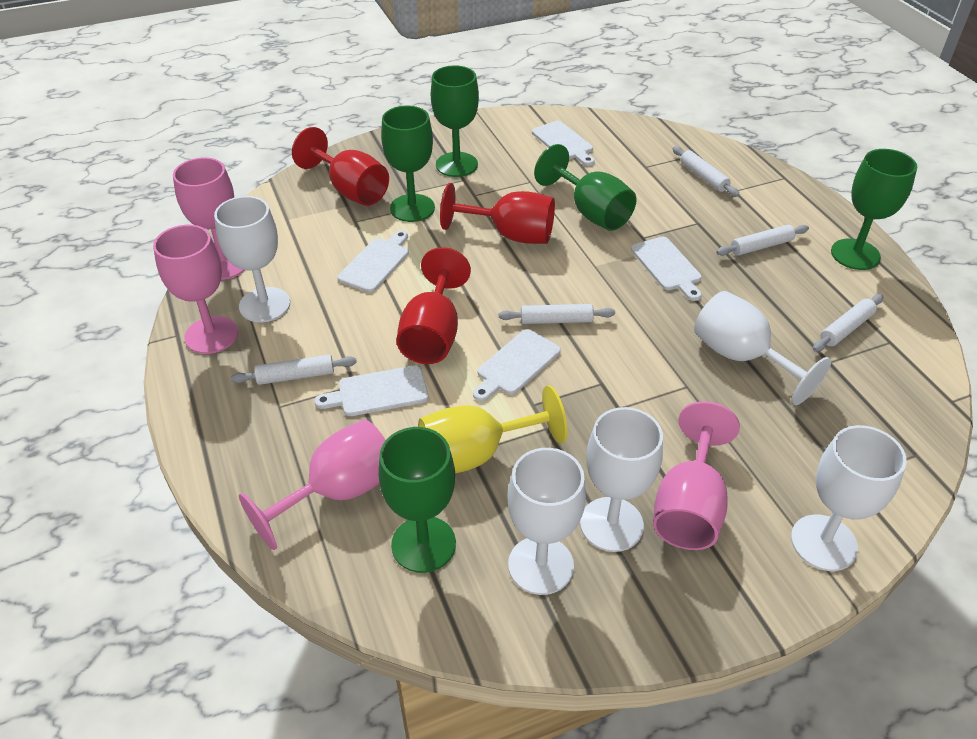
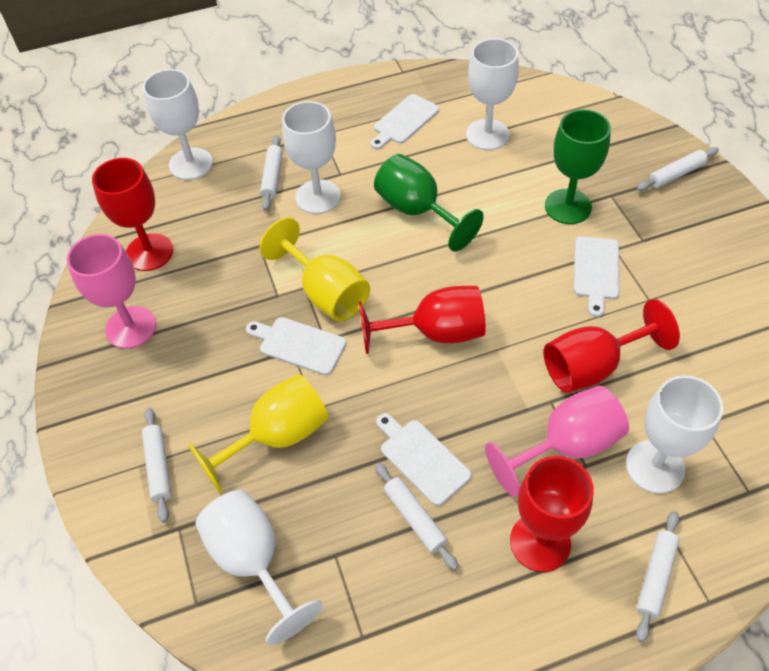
green goblet: [378,427,456,573] [381,106,435,222] [431,65,479,177] [534,144,637,231] [831,149,917,270] = 5 -> [374,154,484,252] [545,109,611,224] = 2
pink goblet: [153,225,238,354] [173,157,245,280] [239,419,386,550] [653,401,740,550] = 4 -> [67,234,156,349] [485,386,629,497] = 2
red goblet: [292,127,389,206] [396,247,471,364] [440,183,555,244] = 3 -> [92,158,173,271] [359,286,486,354] [510,456,594,572] [543,299,680,393] = 4
white cutting board: [314,365,429,416] [338,230,409,293] [473,329,561,402] [532,121,595,166] [631,237,702,301] = 5 -> [246,317,346,375] [371,94,439,149] [376,413,471,506] [574,236,619,317] = 4
yellow goblet: [419,385,568,473] = 1 -> [188,374,329,493] [260,217,370,322] = 2

